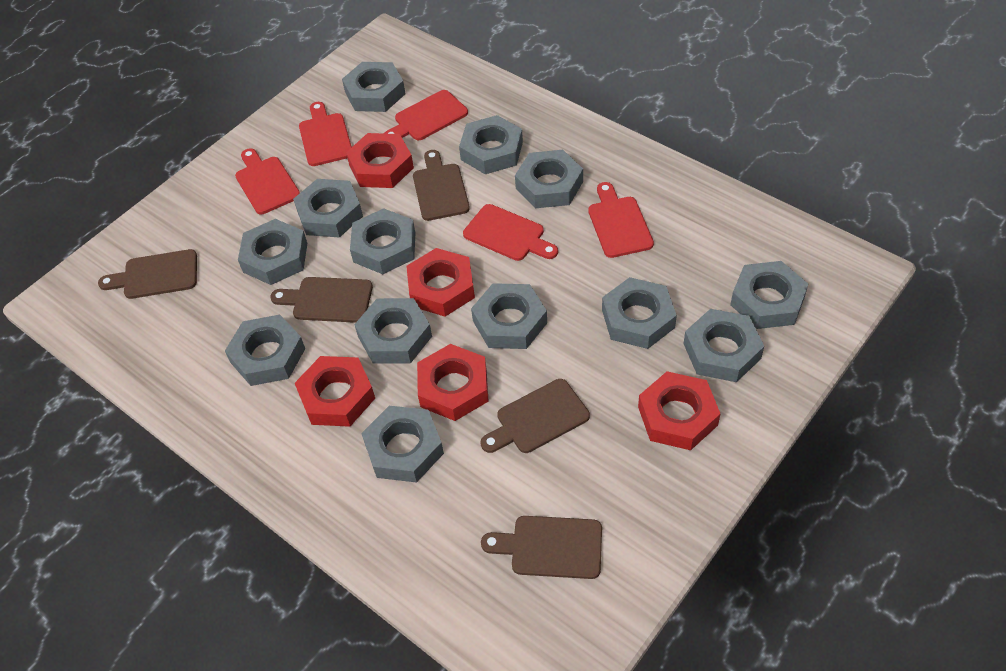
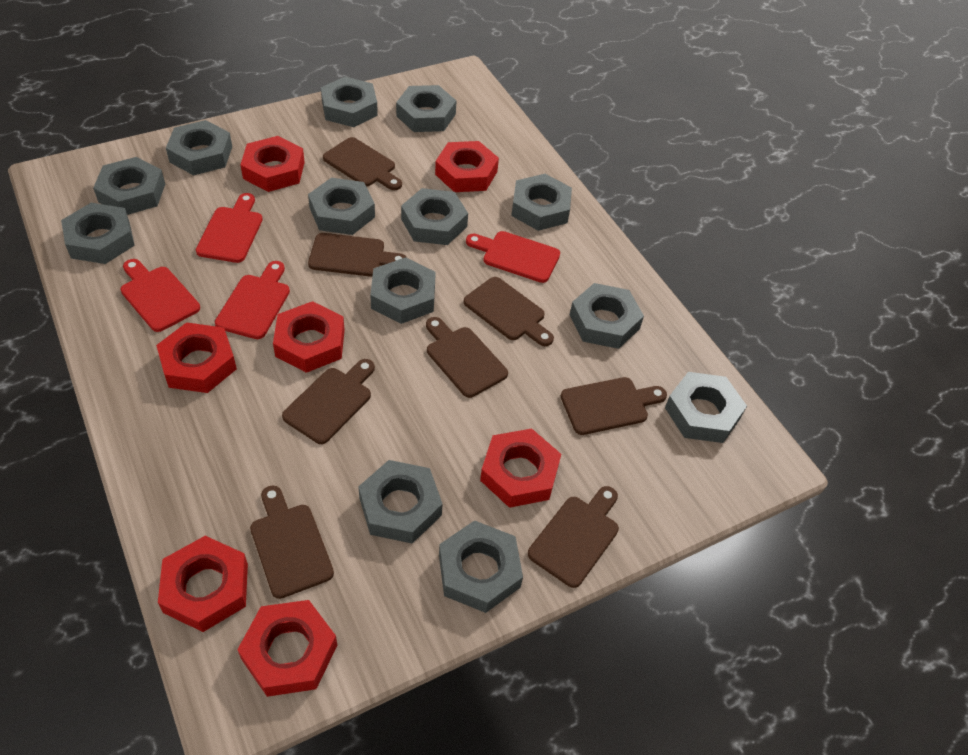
brown cutting board: [98,249,197,299] [270,277,373,323] [413,150,470,221] [480,379,590,453] [481,516,602,579] = 5 -> [250,486,334,599] [282,359,375,444] [308,233,407,277] [323,137,402,190] [426,317,508,398] [464,277,554,346] [528,486,619,588] [561,377,667,435] = 8
red cutting board: [235,149,300,214] [299,102,352,166] [384,90,468,140] [463,204,558,261] [588,182,654,258] = 5 -> [120,259,200,332] [196,193,263,263] [215,261,290,339] [466,231,560,283] = 4
red nut: [295,356,375,427] [346,133,414,188] [406,248,475,317] [417,344,489,421] [638,371,721,450] = 5 -> [156,322,237,393] [158,536,248,632] [237,600,337,697] [240,136,305,192] [273,301,345,373] [435,141,499,192] [480,429,561,508] = 7

